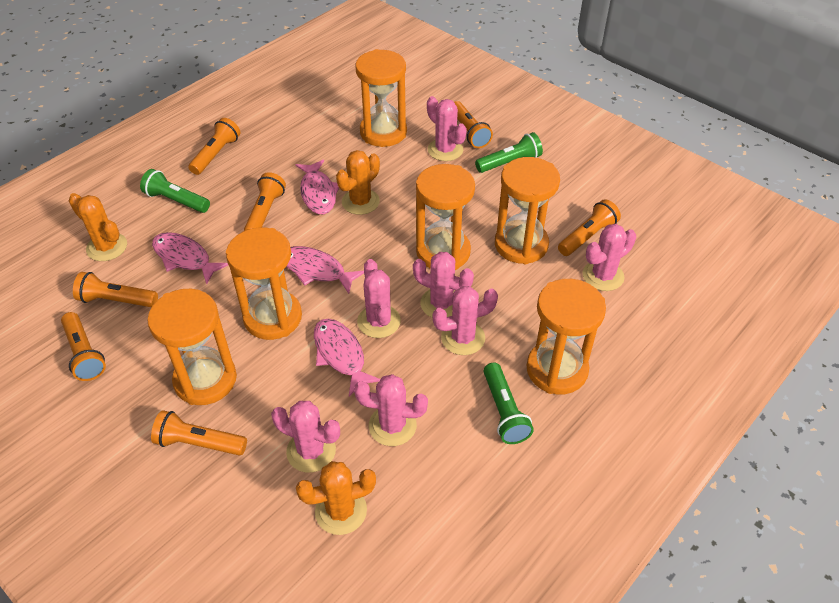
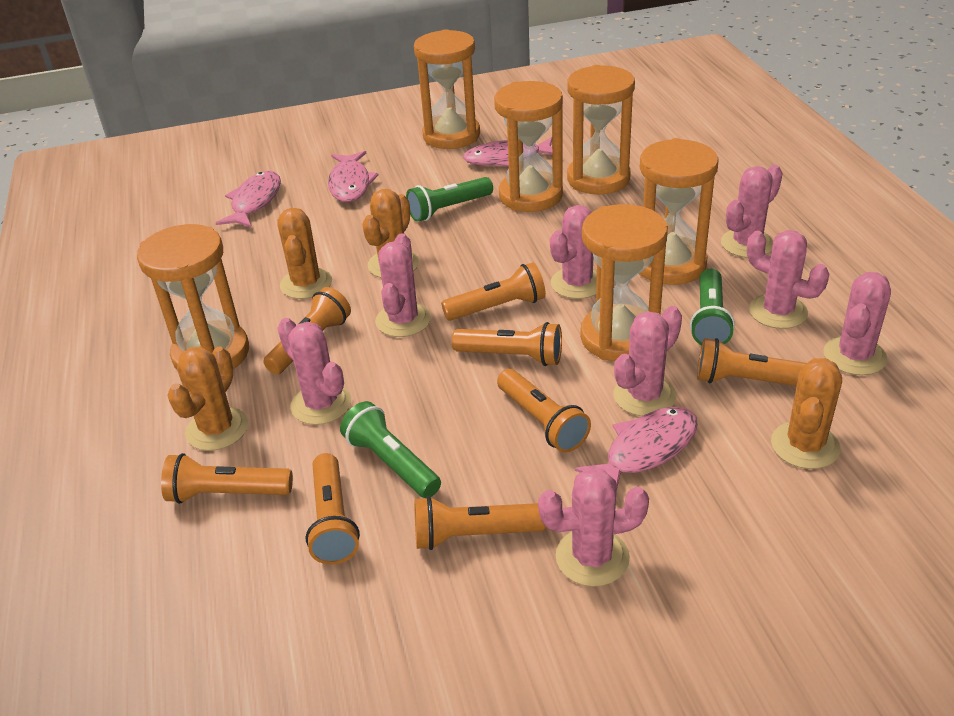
orange cactus: [69,193,127,261] [296,461,376,535] [336,150,380,215] = 3 -> [167,346,248,451] [277,208,332,299] [362,189,419,278] [771,358,842,469] = 4
orange flashlight: [61,312,106,381] [73,272,158,307] [151,410,247,456] [188,118,240,175] [244,172,286,231] [454,101,493,148] [558,199,621,256] = 7 -> [161,453,293,504] [263,287,351,374] [305,453,360,565] [415,496,546,550] [441,262,546,321] [452,322,562,366] [497,369,591,453] [697,338,807,386] = 8
pink cactus: [271,401,340,473] [354,374,428,446] [357,259,401,338] [413,252,474,318] [427,96,467,161] [433,286,498,355] [583,224,636,291] = 7 -> [277,318,351,425] [375,233,431,337] [538,467,649,587] [550,205,597,299] [613,306,682,416] [721,165,783,258] [747,230,830,329] [823,272,891,375] = 8

